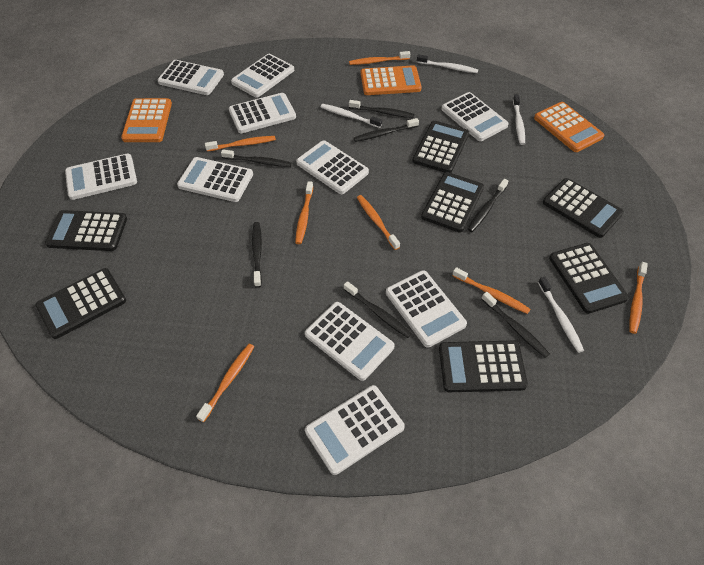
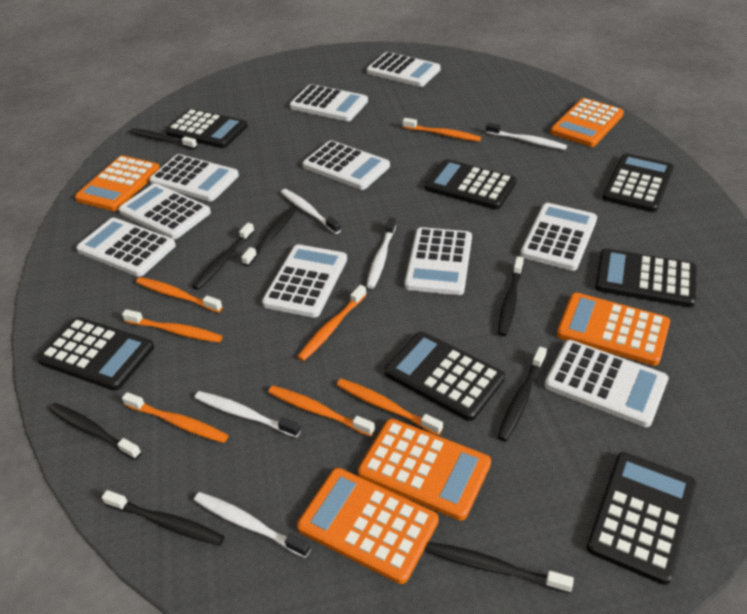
black toothbrush: [221,149,292,167] [252,222,262,288] [344,281,412,338] [349,100,415,118] [354,118,419,142] [467,179,508,232] [482,292,550,358] = 7 -> [49,403,141,460] [102,490,225,546] [130,128,197,149] [192,223,255,290] [241,207,297,266] [427,542,574,593] [498,256,524,336] [498,346,547,441] = 8
orange calculator: [121,98,172,142] [361,65,422,95] [534,102,604,152] = 3 -> [75,155,160,211] [297,468,439,584] [358,419,491,521] [550,98,624,147] [557,293,670,366] = 5
white toothbrush: [321,104,382,128] [417,54,478,73] [513,94,525,145] [538,277,584,353] = 4 -> [194,492,311,558] [195,391,301,438] [281,189,341,234] [366,217,396,289] [486,123,567,150] = 5

